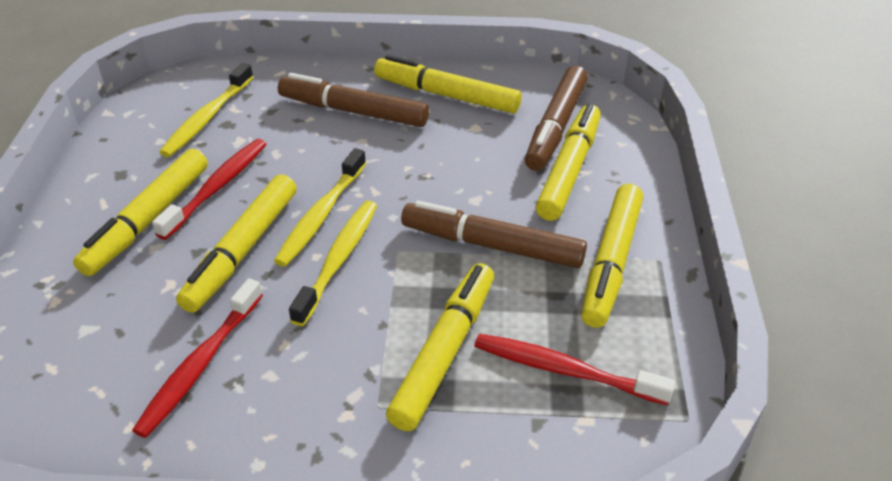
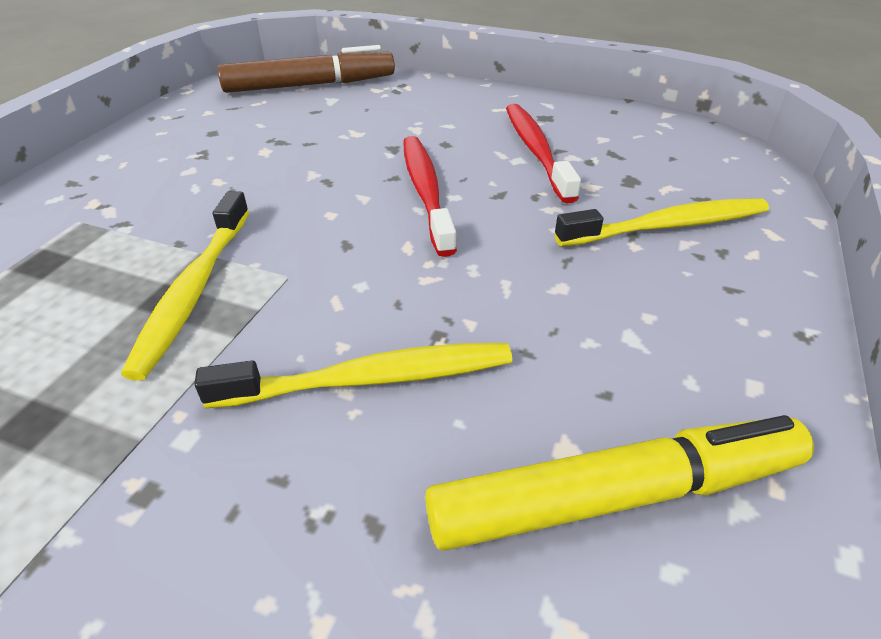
brown marker: [278,73,429,127] [401,200,587,268] [525,66,588,171] = 3 -> [218,45,395,93] = 1
red toothbrush: [132,278,263,438] [152,139,266,240] [474,334,676,405] = 3 -> [403,136,457,257] [506,104,581,203] = 2
yellow marker: [73,149,208,276] [176,174,297,313] [374,55,522,113] [386,263,494,431] [536,104,601,221] [581,184,643,328] = 6 -> [425,415,814,551] = 1

